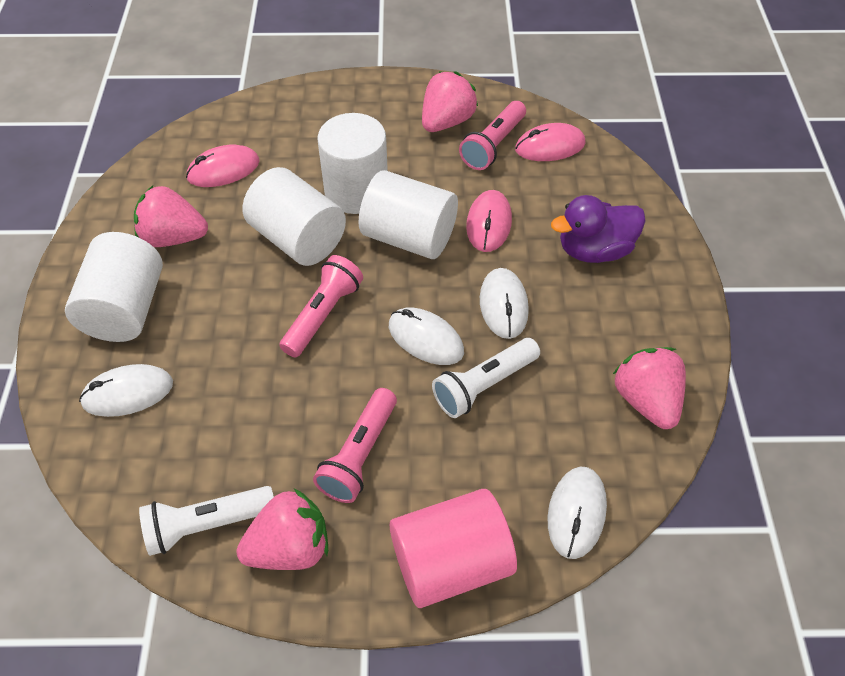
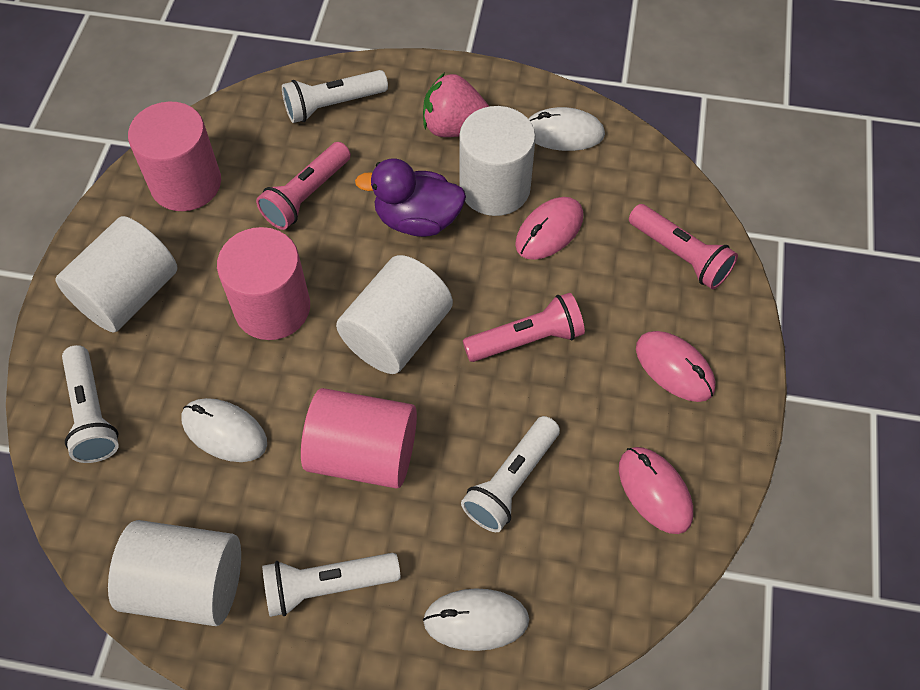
pink cylinder: [390,489,517,608] = 1 -> [128,102,221,211] [217,227,310,340] [301,388,417,489] = 3
pink strawberry: [134,186,208,247] [236,488,328,570] [422,71,478,132] [613,347,686,429] = 4 -> [423,73,489,137] = 1
white flashlight: [139,486,274,556] [432,338,540,418] = 2 -> [62,345,119,463] [262,553,401,617] [282,70,388,123] [461,416,560,532] = 4
white mouse: [79,364,173,417] [389,308,464,365] [480,268,529,339] [547,467,607,559] = 4 -> [182,398,267,462] [423,588,529,651] [529,107,605,151] = 3

